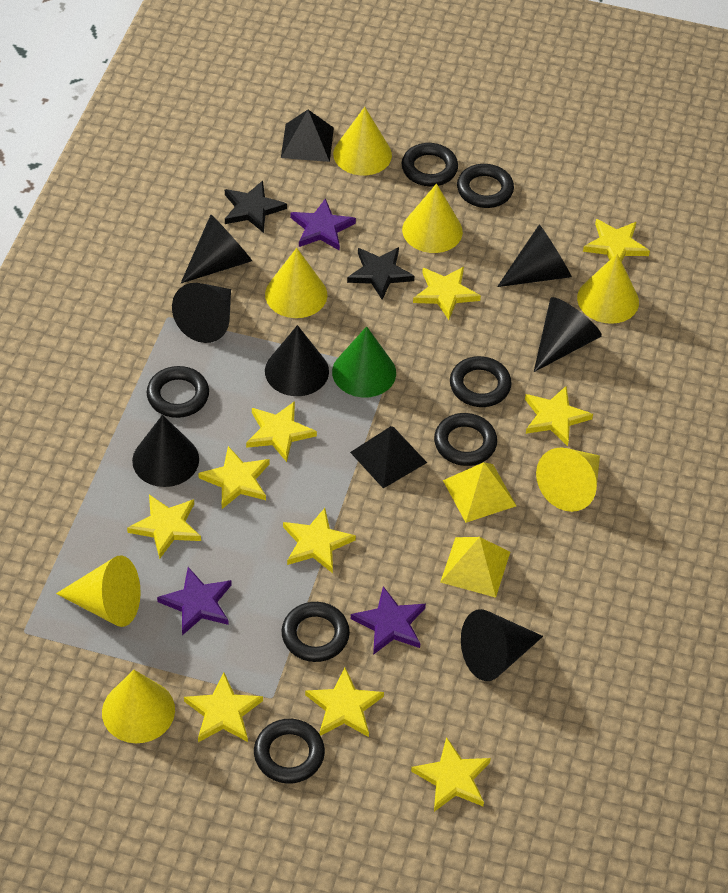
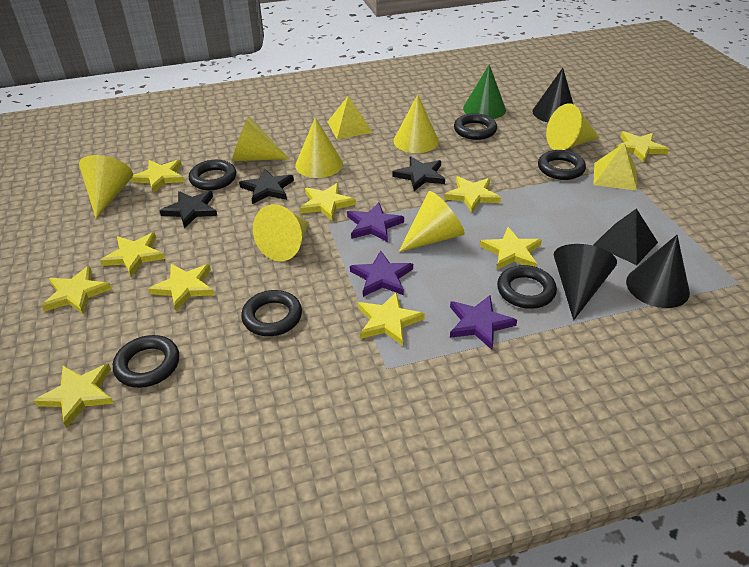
black cone: [132,415,199,487] [172,283,231,343] [181,215,252,283] [265,325,329,396] [461,609,543,681] [497,224,572,287] [534,297,602,372] = 7 -> [533,68,573,122] [554,244,617,320] [626,235,690,308] = 3
black pyramid: [281,110,334,162] [350,426,427,489] = 2 -> [593,209,658,265] = 1
black ring: [146,366,209,418] [254,719,325,784] [282,602,350,662] [402,143,458,186] [434,413,497,466] [450,356,512,407] [457,164,514,208] = 7 -> [113,335,179,388] [189,160,236,190] [241,290,302,336] [454,113,497,140] [497,265,557,309] [538,150,586,180] = 6
black star: [225,180,287,233] [347,247,414,300] = 2 -> [159,191,217,229] [239,169,294,204] [393,156,445,191] = 3

